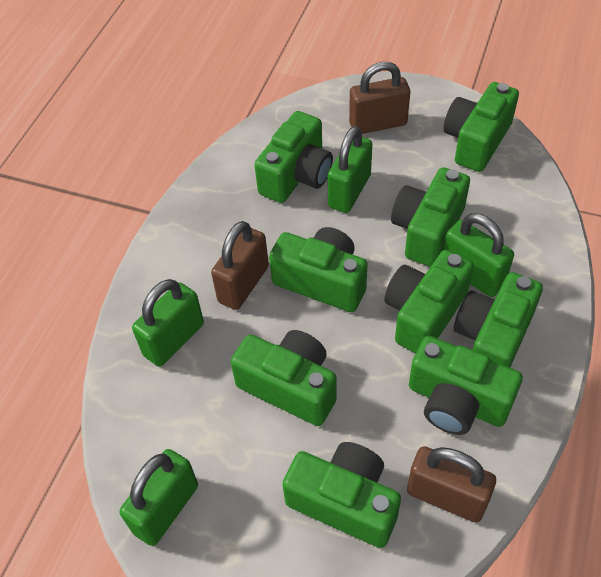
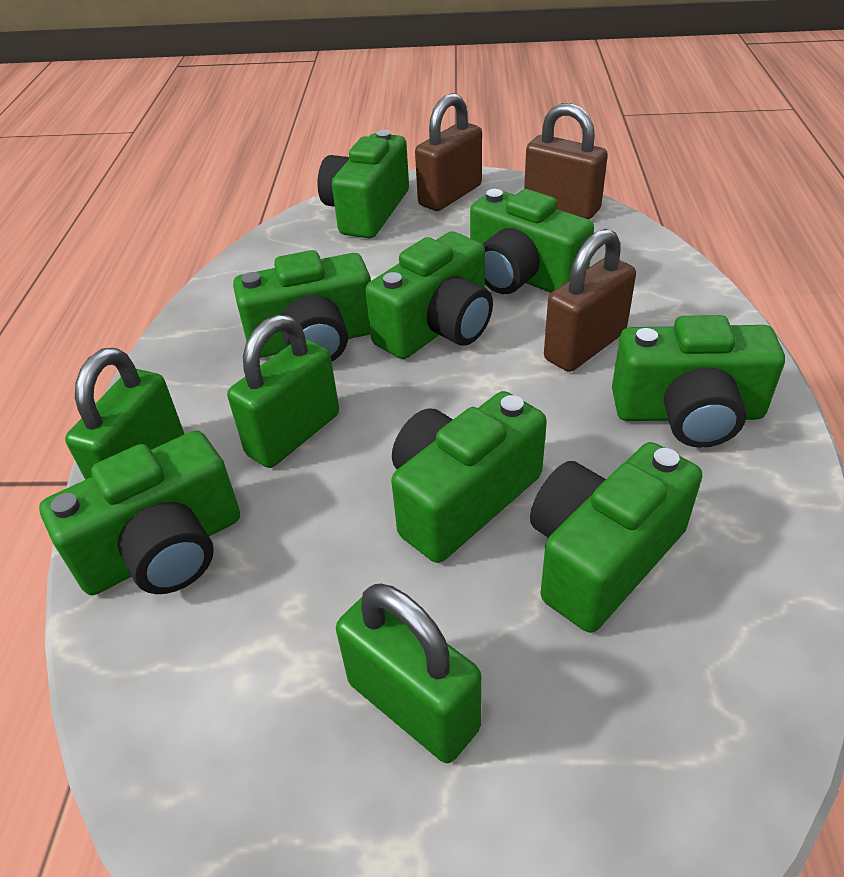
green camera: [231,330,337,426] [254,111,333,203] [269,227,368,312] [282,442,401,548] [384,250,474,353] [391,167,470,267] [409,336,523,435] [443,82,519,172] [454,272,543,367] = 9 -> [39,431,240,595] [233,250,371,362] [317,130,409,238] [365,231,493,359] [391,391,547,563] [470,189,594,294] [530,442,703,633] [612,315,785,448] = 8
green padlock: [119,449,198,546] [132,279,204,367] [328,126,372,213] [443,213,514,297] = 4 -> [65,348,184,480] [227,315,339,468] [336,584,481,763] = 3

